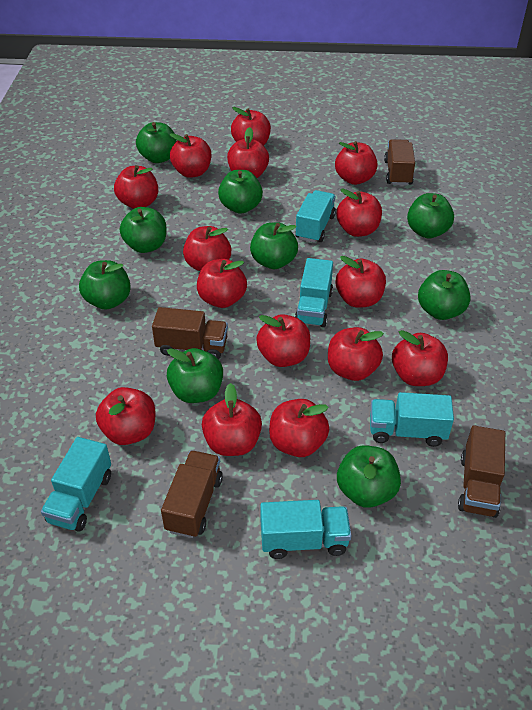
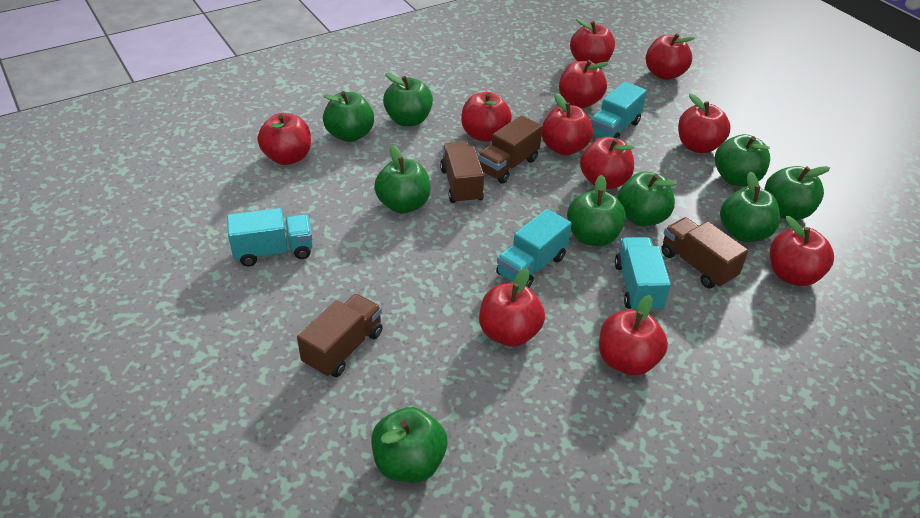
red apple: [96,387,155,445] [114,165,158,209] [170,133,211,178] [183,226,231,271] [197,259,247,308] [202,383,262,456] [227,127,269,178] [231,107,271,146] [256,314,310,367] [269,399,329,457] [328,327,384,381] [335,141,378,185] [336,189,382,237] [336,256,386,308] [392,330,448,386] = 15 -> [257,113,311,165] [461,92,512,142] [479,268,545,347] [542,93,593,156] [559,60,609,108] [570,18,615,64] [580,137,634,189] [599,295,668,376] [646,33,695,80] [678,94,731,154] [770,216,834,286] = 11
turquoise truck: [41,437,111,532] [260,500,352,559] [295,190,336,243] [295,258,333,327] [370,392,454,447] = 5 -> [227,208,313,267] [496,209,572,287] [591,81,647,139] [615,237,671,312] = 4

